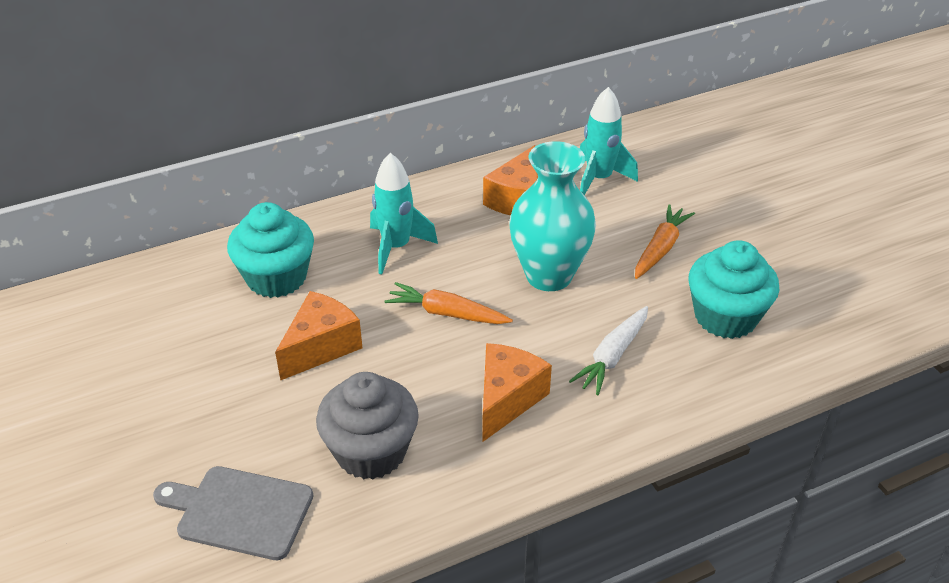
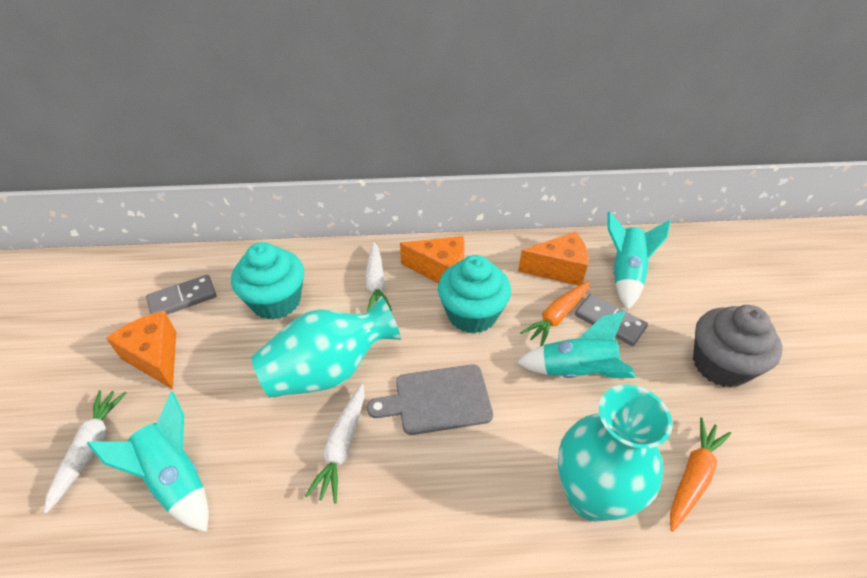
grey domino: none = 0 -> [146,275,216,314] [575,294,648,346] = 2
turquoise rocket: [370,153,438,274] [580,87,638,195] = 2 -> [87,392,209,532] [516,311,635,378] [607,211,671,310] = 3
turquoise vase: [509,141,596,291] = 1 -> [251,296,401,398] [558,385,673,522] = 2
white carrot: [569,306,648,395] = 1 -> [44,390,127,514] [305,384,364,503] [365,242,392,312] = 3

